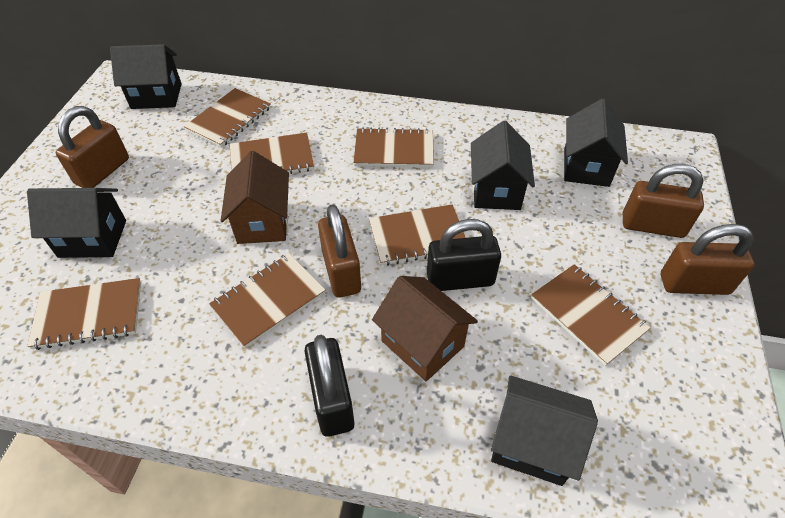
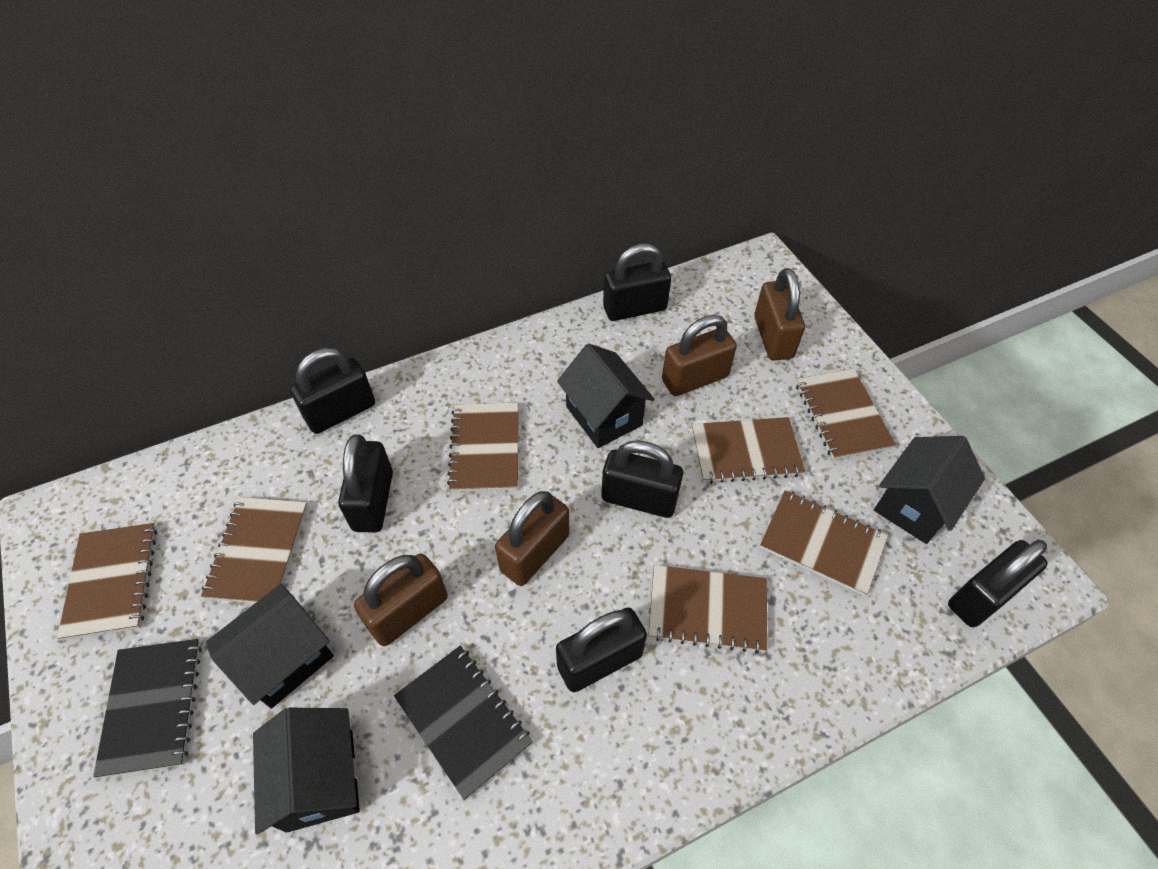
black house: [27,188,126,258] [110,44,182,109] [471,121,535,210] [491,375,598,486] [564,99,628,187] = 5 -> [206,584,334,709] [253,708,360,834] [557,343,655,448] [874,436,985,544] = 4
black notebook: none = 0 -> [93,639,202,778] [394,646,532,800] = 2
black padlock: [305,335,355,437] [427,219,501,291] = 2 -> [290,348,375,434] [338,434,393,533] [556,607,647,692] [601,440,683,518] [603,244,671,321] [948,540,1048,627] = 6
brown house: [221,151,289,244] [372,276,478,381] = 2 -> none = 0

